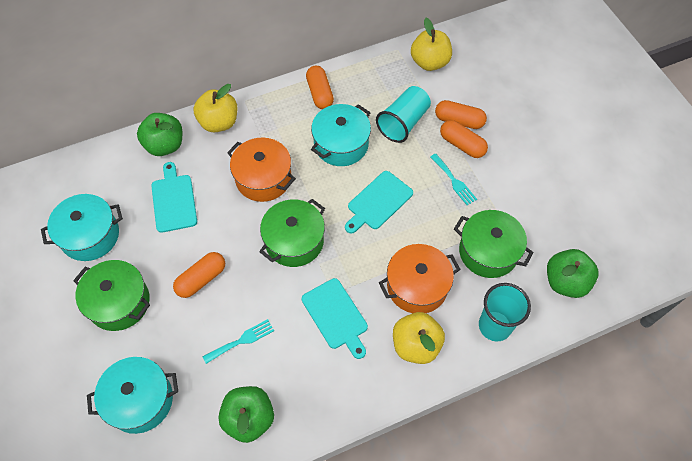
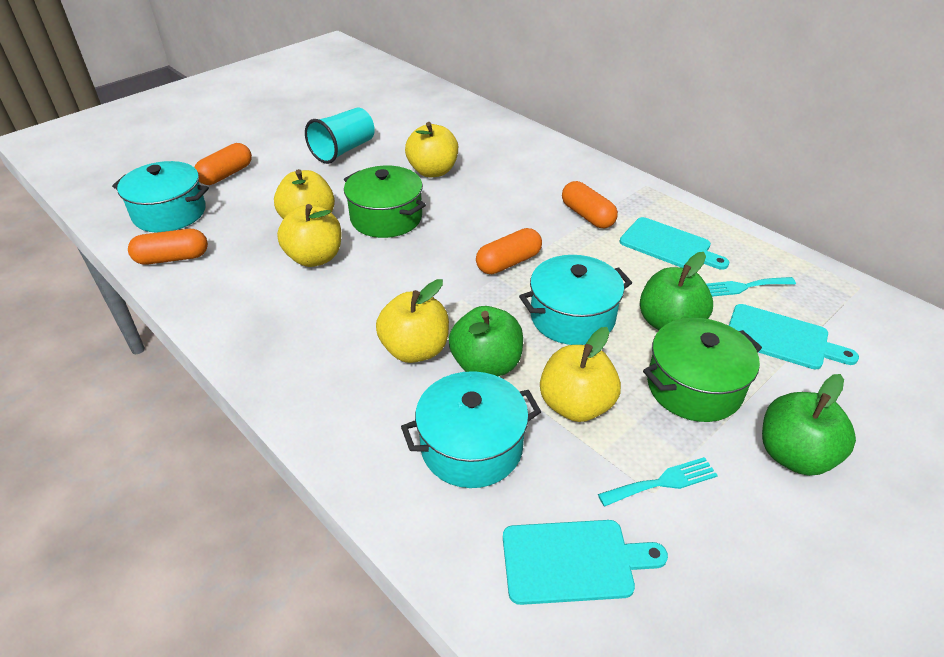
green pot: [73,260,150,331] [259,199,325,267] [454,210,534,278] = 3 -> [344,166,426,238] [643,318,762,422] = 2
orange pot: [227,138,296,202] [379,244,461,313] = 2 -> none = 0
turquoise cup: [376,86,431,143] [479,283,531,341] = 2 -> [305,108,375,164] = 1
yellow apple: [193,84,238,132] [393,312,445,364] [411,18,452,71] = 3 -> [274,169,335,219] [277,204,341,267] [376,279,449,363] [405,122,458,177] [540,327,621,422] = 5

